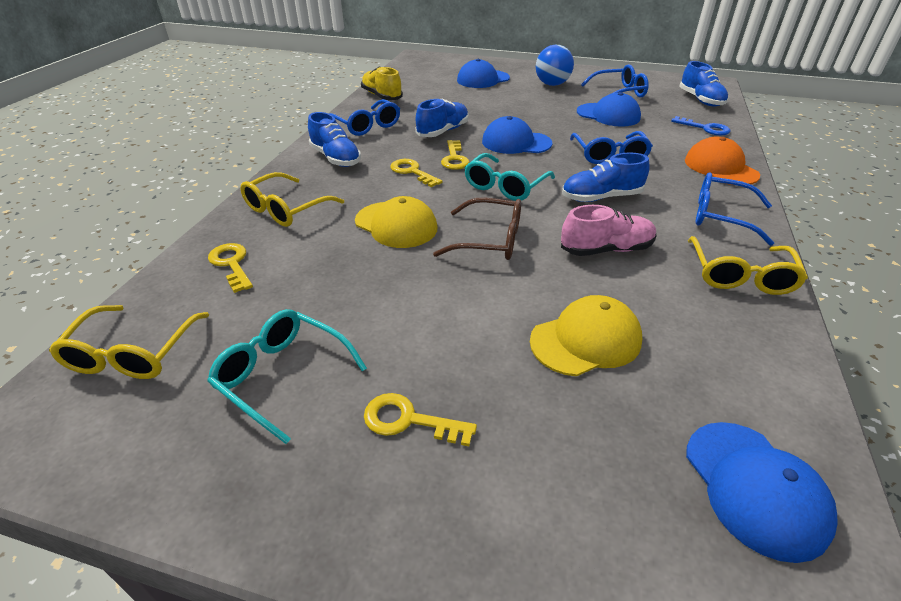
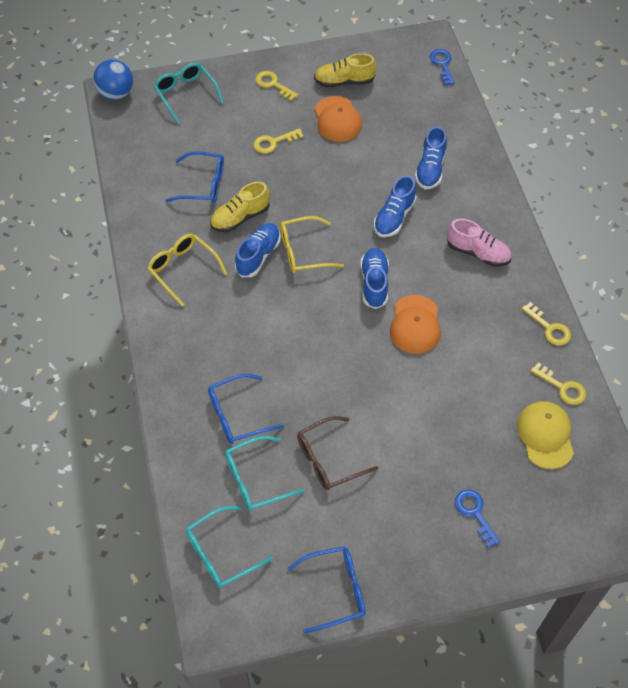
blue cap: [457,59,510,88] [482,116,552,154] [577,92,641,127] [686,422,838,563] = 4 -> none = 0
blue glasses: [329,99,400,136] [570,131,653,164] [581,64,649,98] [696,172,774,246] = 4 -> [165,151,224,203] [208,374,284,444] [287,546,366,634] = 3
blue key: [671,116,730,136] = 1 -> [430,49,455,85] [455,490,500,548] = 2
orange cap: [685,137,760,185] = 1 -> [315,96,362,142] [390,295,441,354] = 2
turquoise glasses: [207,309,367,444] [464,153,555,201] = 2 -> [154,63,223,123] [186,506,273,588] [225,436,305,511] = 3
yellow cap: [355,196,437,248] [530,295,642,376] = 2 -> [517,401,574,469] = 1
yellow glasses: [49,305,209,379] [240,172,344,227] [688,236,808,295] = 3 -> [147,234,227,306] [280,216,344,273] = 2
yellow shoe: [361,67,403,100] = 1 -> [210,182,270,232] [314,53,376,87] = 2

